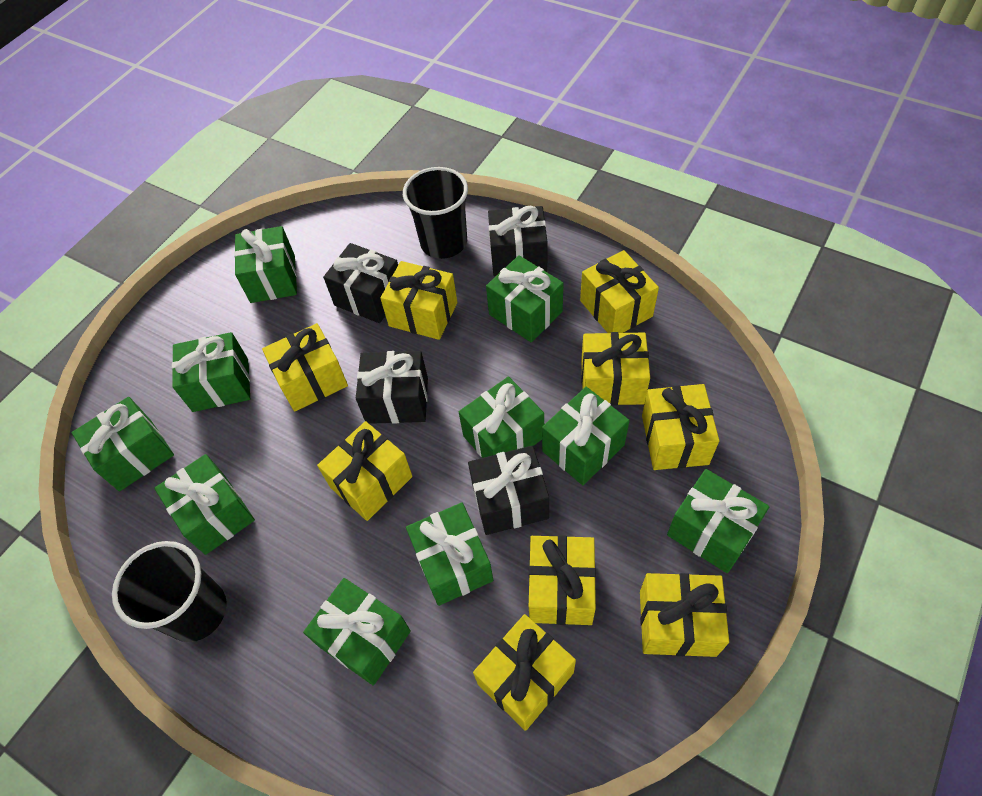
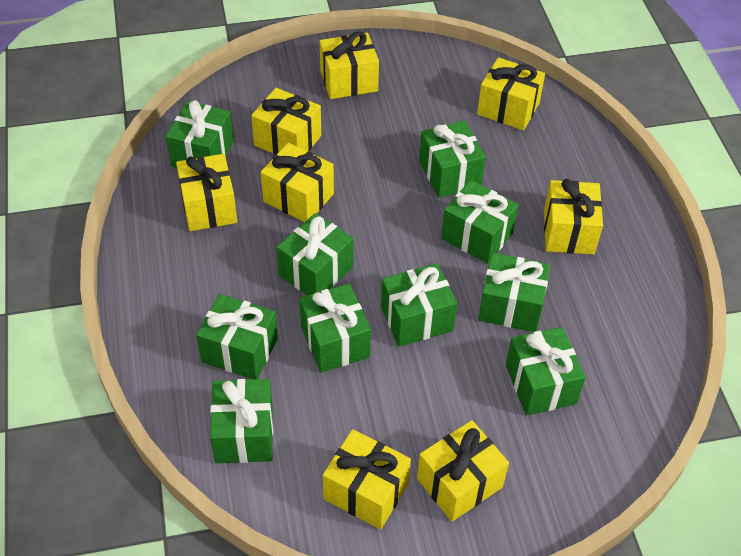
black cup: [112,541,227,642] [403,167,468,259] = 2 -> none = 0
black gift: [323,243,398,323] [356,351,428,424] [468,446,549,535] [488,206,547,276] = 4 -> none = 0
yellow gift: [262,323,348,412] [317,421,413,521] [380,261,457,340] [473,614,576,731] [529,535,596,625] [580,250,659,333] [581,332,650,405] [640,573,729,657] [642,384,719,470] = 9 -> [176,154,237,231] [251,88,321,155] [261,143,334,222] [320,31,379,99] [323,429,411,529] [417,420,509,522] [477,57,545,131] [544,179,603,255] = 8

